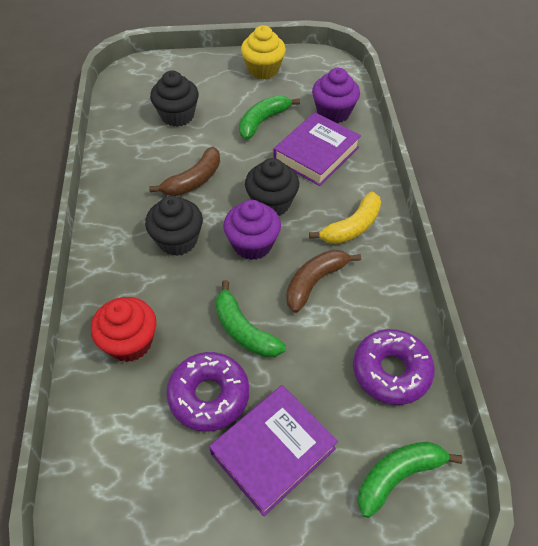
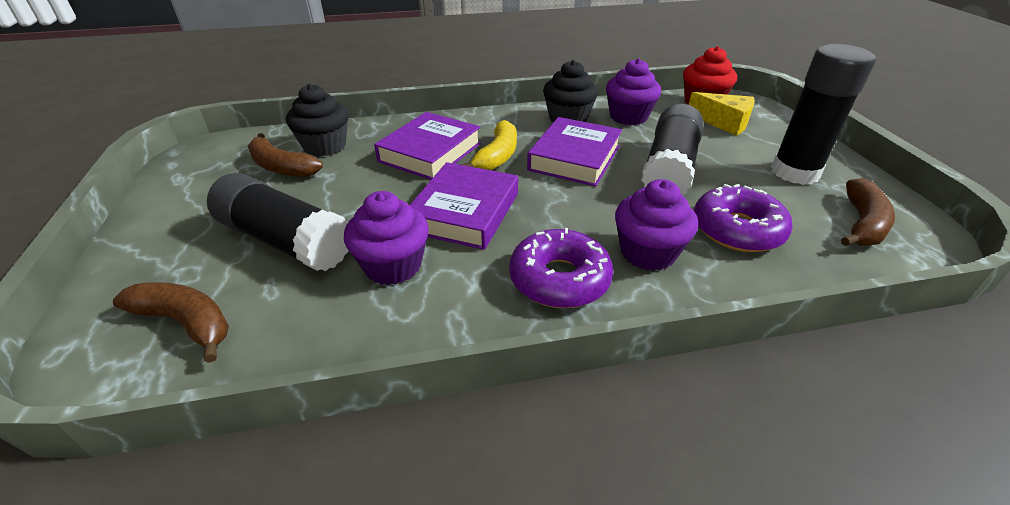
black cupcake: [145,196,203,256] [150,71,199,127] [245,158,299,216] = 3 -> [286,84,349,156] [543,60,598,122] = 2
black glue stick: none = 0 -> [207,173,349,271] [641,104,704,195] [771,44,876,185] = 3
brown banana: [149,147,220,196] [286,250,361,313] = 2 -> [113,282,229,363] [248,133,323,177] [841,178,895,246] = 3
green banana: [215,280,286,358] [239,95,300,140] [358,442,463,518] = 3 -> none = 0
purple book: [209,385,338,516] [273,112,361,186] = 2 -> [374,112,481,180] [410,162,518,250] [527,117,622,187] = 3
purple cupcake: [223,200,281,260] [312,68,360,123] = 2 -> [344,191,429,285] [606,58,661,125] [615,179,698,271] = 3
yellow cheese: none = 0 -> [689,92,755,136] = 1
yellow cupcake: [241,25,286,80] = 1 -> none = 0

